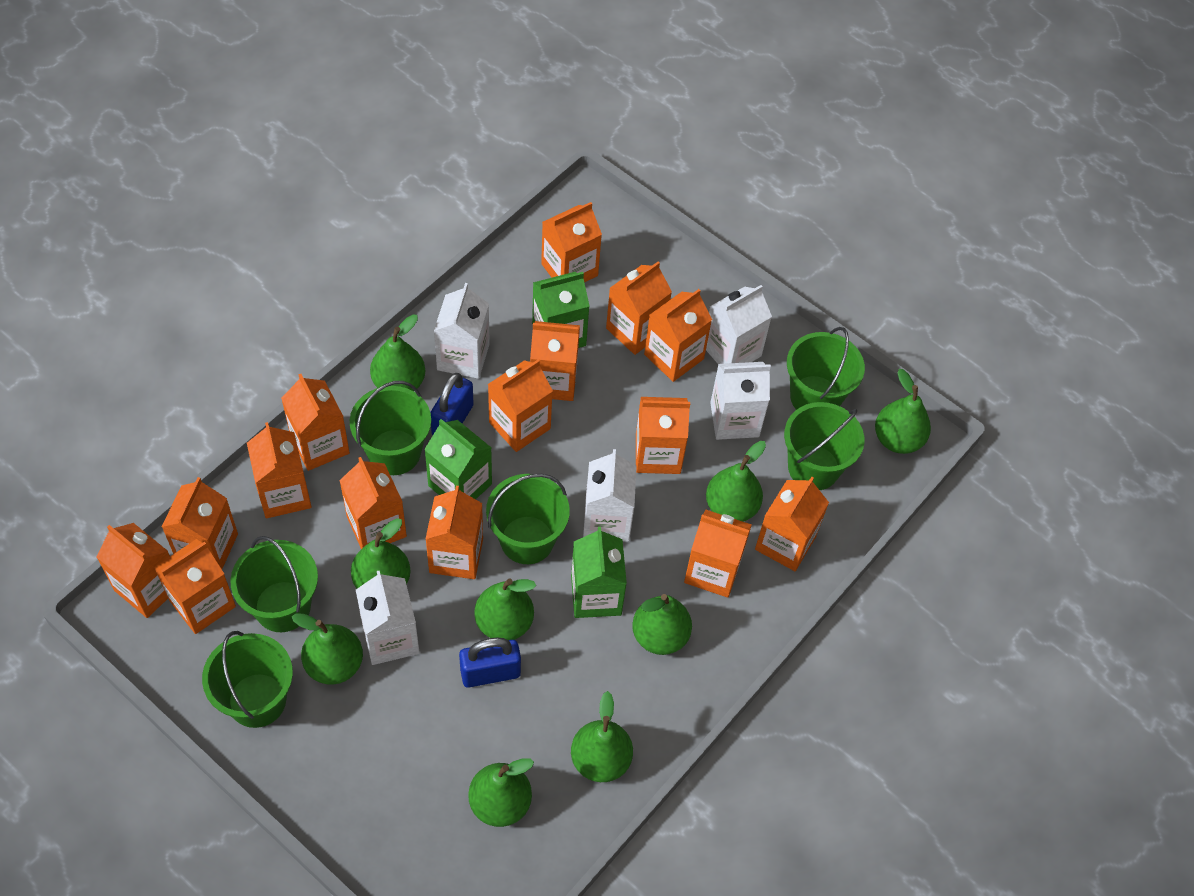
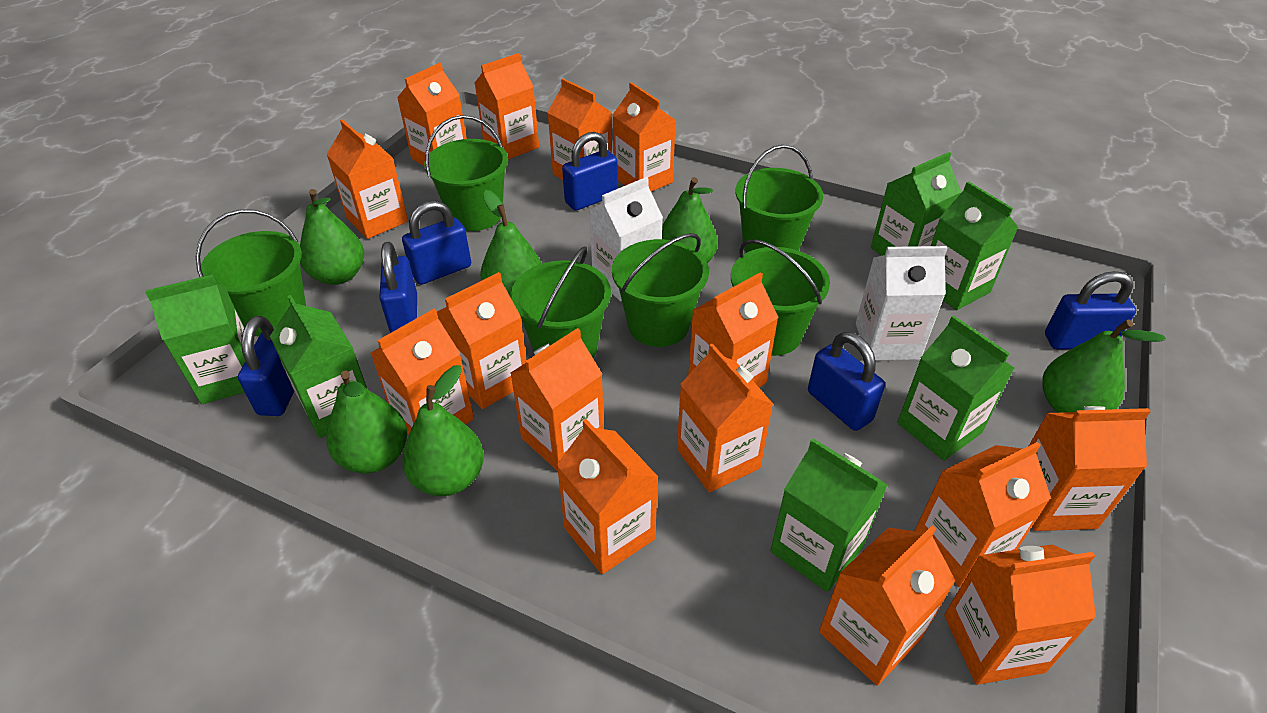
blue padlock: [430,373,474,435] [459,638,521,688] = 2 -> [238,316,294,416] [379,242,417,333] [402,201,471,285] [562,132,618,211] [808,332,885,431] [1045,271,1136,349] = 6
green carton: [424,419,492,499] [532,272,590,348] [571,527,627,618] = 3 -> [145,275,245,404] [270,295,367,438] [770,438,888,592] [871,152,961,256] [897,315,1014,461] [931,181,1019,310] = 6
green pear: [292,613,363,685] [351,518,411,589] [370,314,425,391] [468,758,534,827] [474,578,536,640] [571,691,633,782] [632,594,692,655] [706,441,766,522] [875,369,931,454] = 9 -> [300,189,364,285] [326,371,407,474] [402,365,484,496] [480,190,542,298] [662,177,718,263] [1043,319,1166,413] = 6
white carton: [356,570,420,665] [434,283,490,379] [583,449,637,542] [706,285,772,364] [710,362,771,440] = 5 -> [589,177,663,301] [856,246,948,360] = 2

